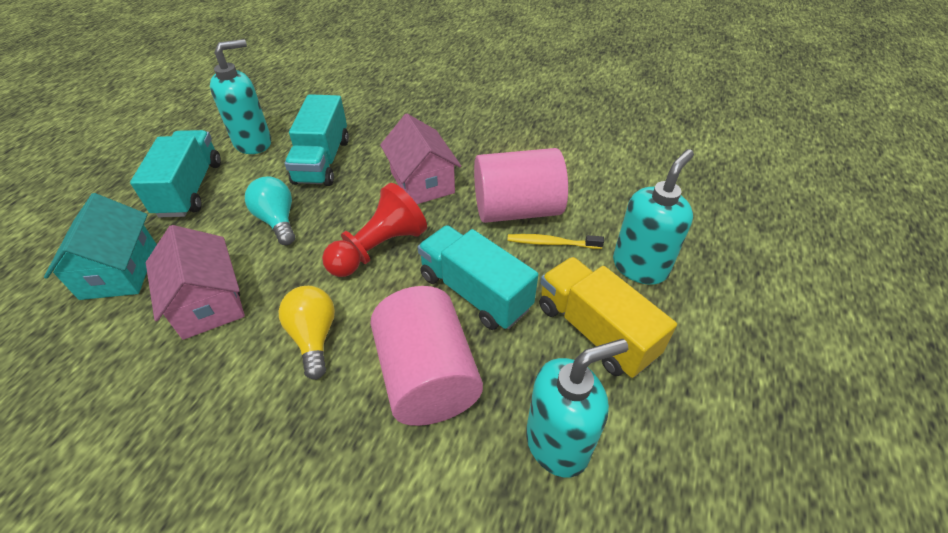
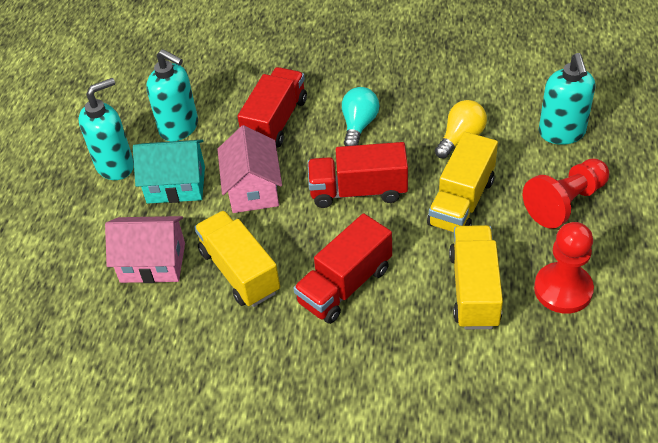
pink cylinder: [370,286,483,426] [474,148,568,223] = 2 -> none = 0
red pawn: [322,183,427,277] = 1 -> [523,158,609,228] [534,222,594,314] = 2
red truck: none = 0 -> [237,67,307,148] [293,213,392,324] [308,142,408,208] = 3
turquoise truck: [130,130,221,217] [285,94,349,186] [418,225,539,330] = 3 -> none = 0
yellow toothbrush: [507,234,604,249] = 1 -> none = 0
yellow truck: [539,257,677,378] = 1 -> [194,210,280,307] [427,132,498,233] [449,225,503,329] = 3

